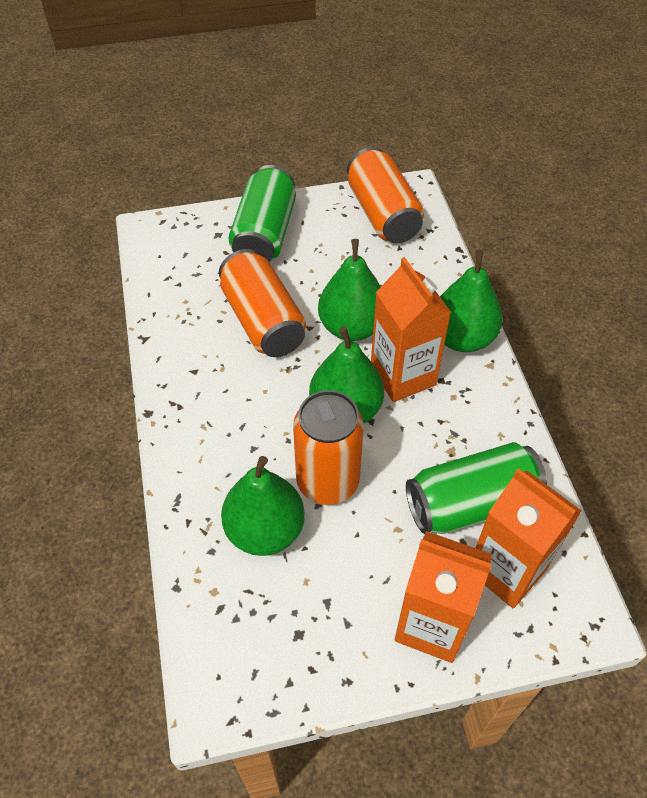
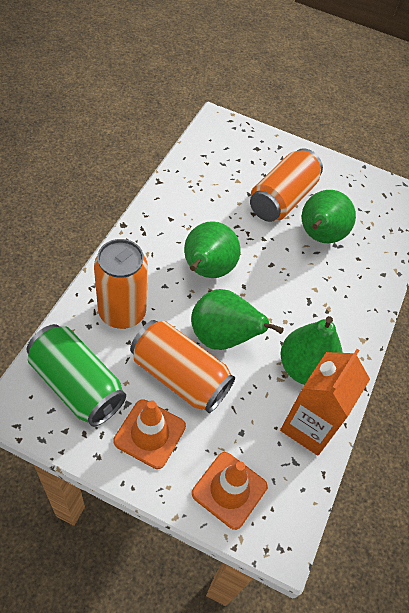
green can: [228,165,296,262] [406,442,547,534] = 2 -> [27,324,126,427] = 1
orange carton: [371,257,451,402] [395,531,492,663] [476,468,582,608] = 3 -> [280,349,370,455] = 1
orange traffic cone: none = 0 -> [113,399,186,469] [192,452,267,530] = 2

